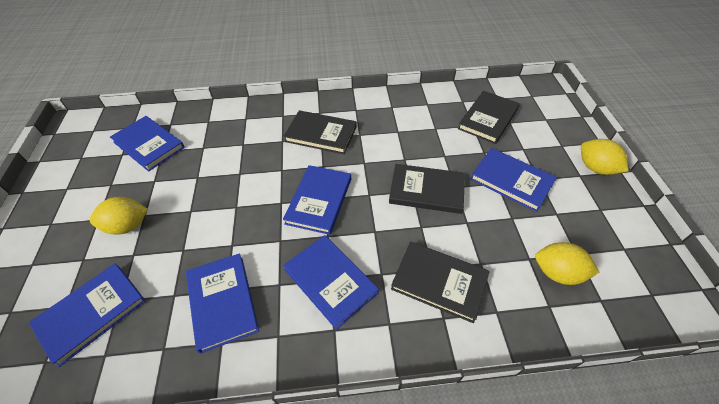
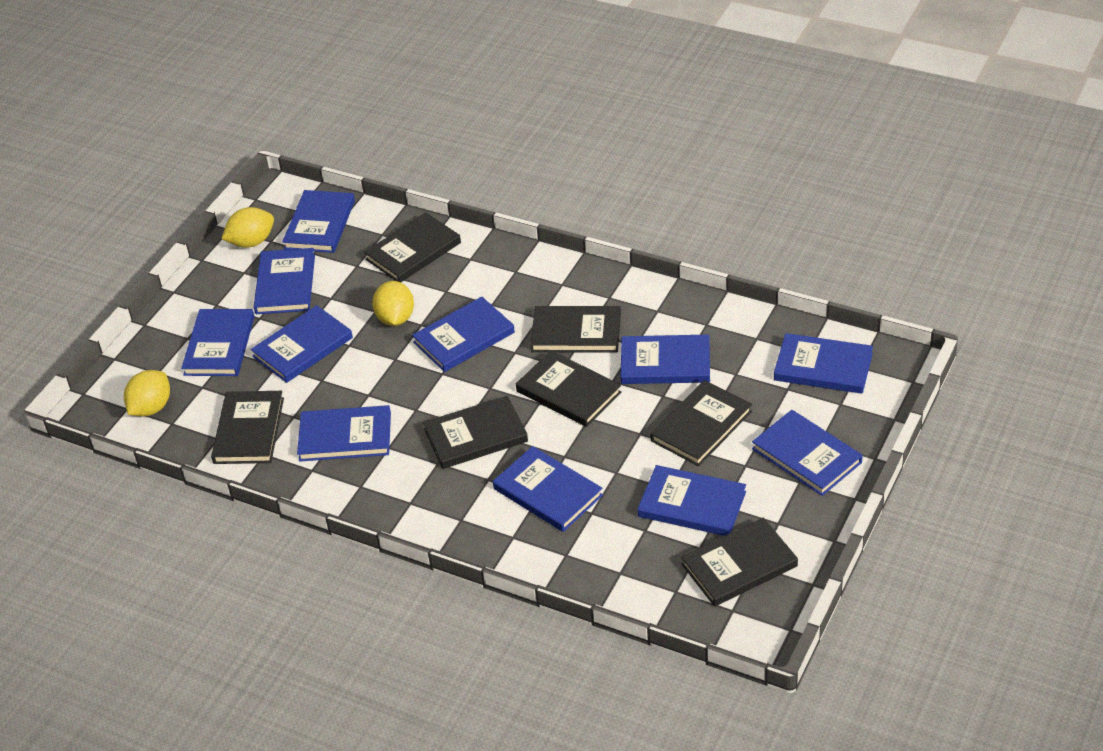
black book: [283,110,357,154] [389,164,465,214] [391,242,490,323] [458,91,520,144] = 4 -> [211,391,284,464] [364,212,461,282] [423,395,528,469] [516,350,621,427] [530,306,621,353] [650,380,752,466] [681,518,798,607] = 7
blue book: [29,263,146,367] [110,116,185,172] [186,253,259,354] [283,165,351,235] [283,235,379,330] [470,148,557,212] = 6 -> [181,309,254,376] [251,305,353,383] [254,248,315,314] [282,190,355,253] [297,405,391,462] [412,296,515,372] [493,446,603,532] [620,334,710,384] [638,465,746,536] [752,410,863,496] [774,333,873,394] = 11

